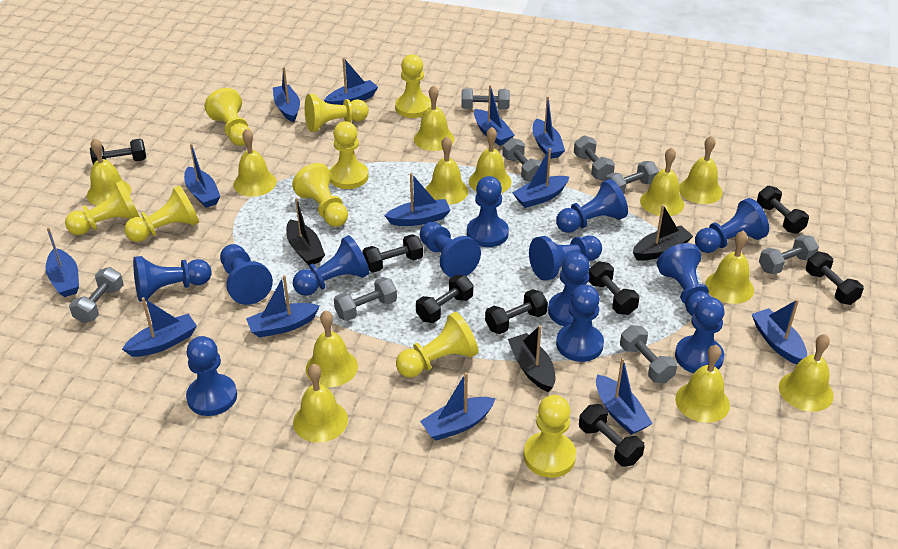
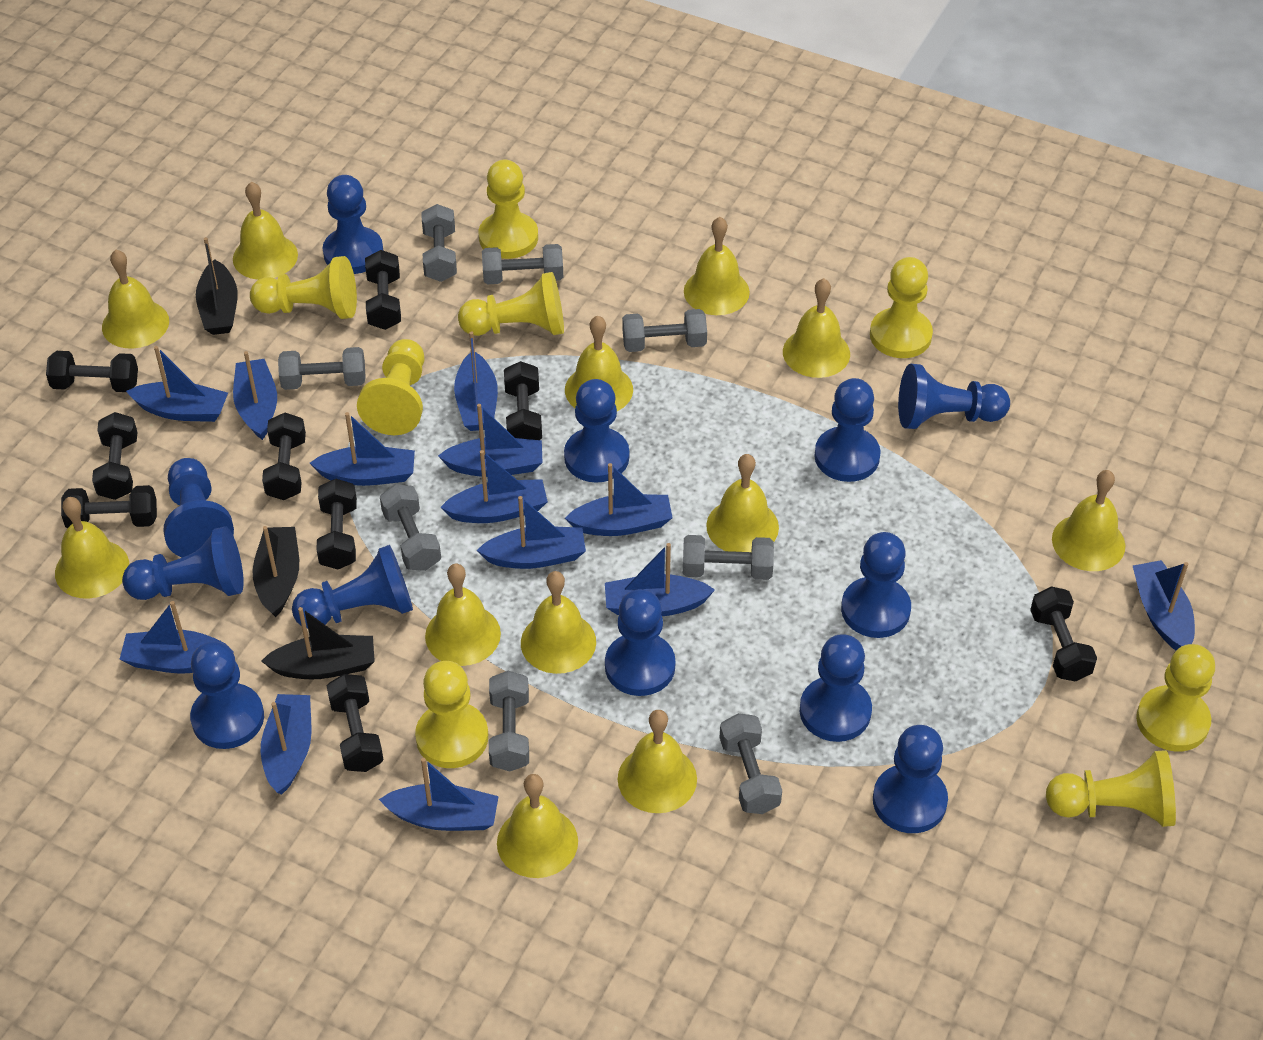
black dumbbell: [90,139,146,164] [363,234,423,273] [416,275,473,323] [485,289,548,334] [579,404,645,467] [589,261,639,315] [757,186,809,234] [806,252,864,305] = 8 -> [46,351,138,392] [61,485,157,529] [92,412,137,500] [262,413,306,500] [316,479,357,569] [327,674,384,772] [365,250,401,330] [504,361,542,440] [1030,586,1097,682] = 9
blue pawn: [133,256,211,302] [186,336,237,416] [220,244,273,305] [293,235,369,296] [420,222,481,278] [467,176,509,247] [529,235,602,281] [548,252,590,326] [556,179,628,233] [556,285,604,362] [657,243,710,316] [675,297,725,373] [695,198,769,253] = 13 -> [122,526,244,600] [164,458,234,557] [190,642,264,749] [292,545,413,629] [323,175,383,274] [564,379,629,483] [605,589,675,696] [800,634,872,742] [815,378,881,482] [841,532,911,638] [873,725,948,833] [898,364,1010,429] = 12
yellow pawn: [65,181,140,235] [124,185,199,242] [204,88,251,146] [292,163,348,227] [305,94,369,132] [330,121,369,189] [395,54,431,118] [396,312,478,378] [524,395,576,478] = 9 -> [250,256,357,319] [357,339,424,435] [415,661,488,768] [458,272,564,336] [479,160,538,259] [870,257,933,358] [1046,750,1176,827] [1136,644,1215,751] = 8

